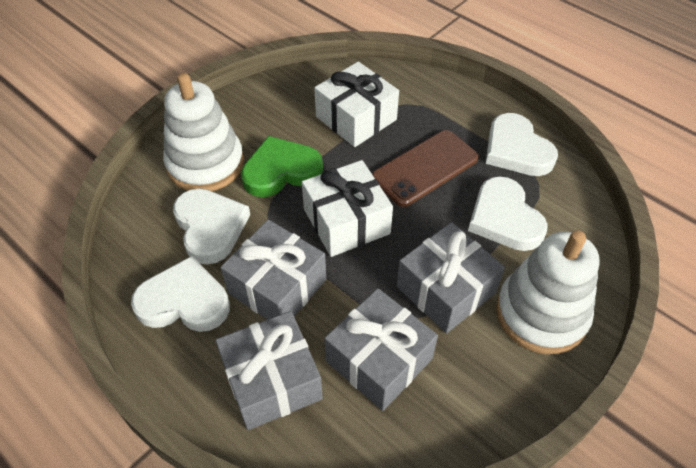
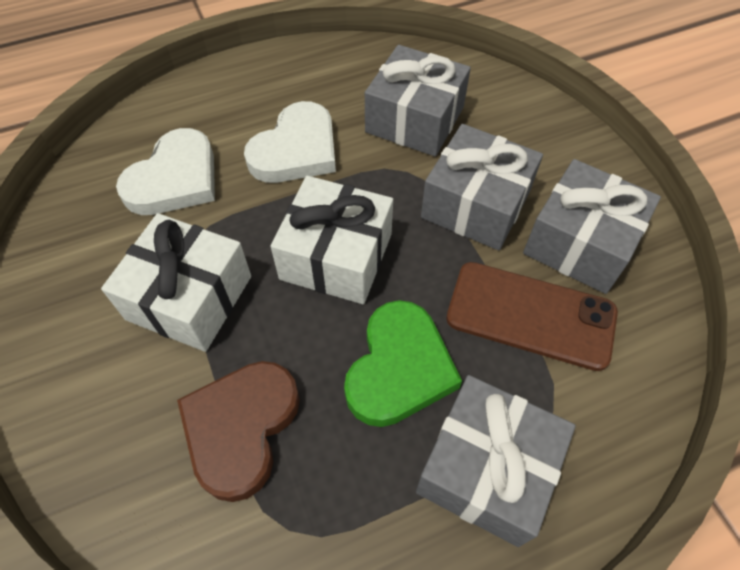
brown heart: none = 0 -> [177,361,300,502] = 1
white heart: [131,256,230,332] [173,188,250,265] [468,176,548,251] [486,113,558,176] = 4 -> [116,128,215,215] [244,101,336,183] = 2
white stacking toy: [163,73,244,191] [496,231,600,354] = 2 -> none = 0

